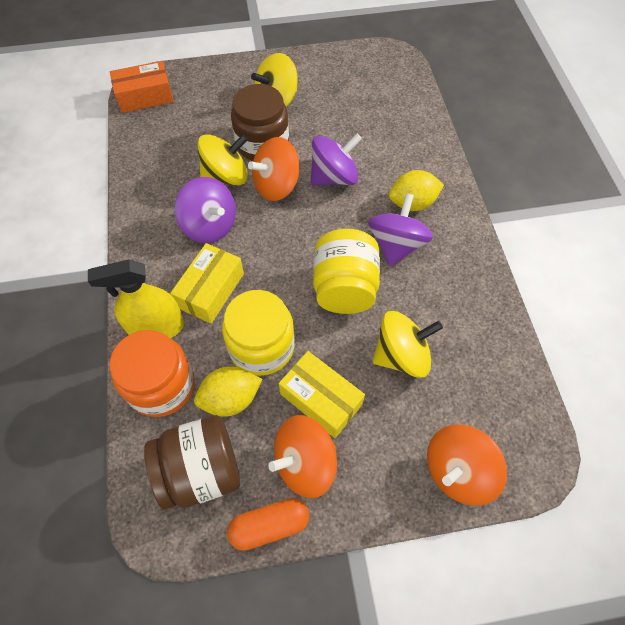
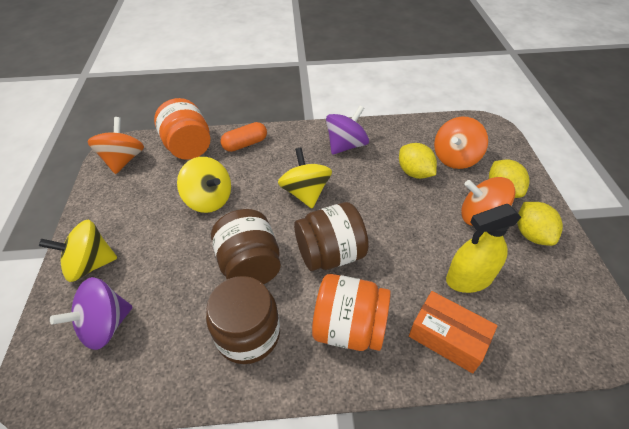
brown jar: [144,415,240,510] [231,84,289,161] = 2 -> [206,276,280,364] [211,209,281,284] [294,202,369,271] = 3
orange jar: [110,330,195,417] = 1 -> [154,98,211,160] [312,274,391,351] = 2
purple spinning top: [175,177,236,243] [311,134,362,186] [368,193,433,267] = 3 -> [50,277,132,350] [326,105,369,155] = 2
yellow box: [170,243,244,324] [279,351,365,438] = 2 -> none = 0
yellow jar: [222,290,295,376] [313,229,380,314] = 2 -> none = 0
yellow lemon: [194,366,262,416] [389,170,444,211] = 2 -> [399,143,437,179] [489,159,530,198] [517,202,563,246] = 3

